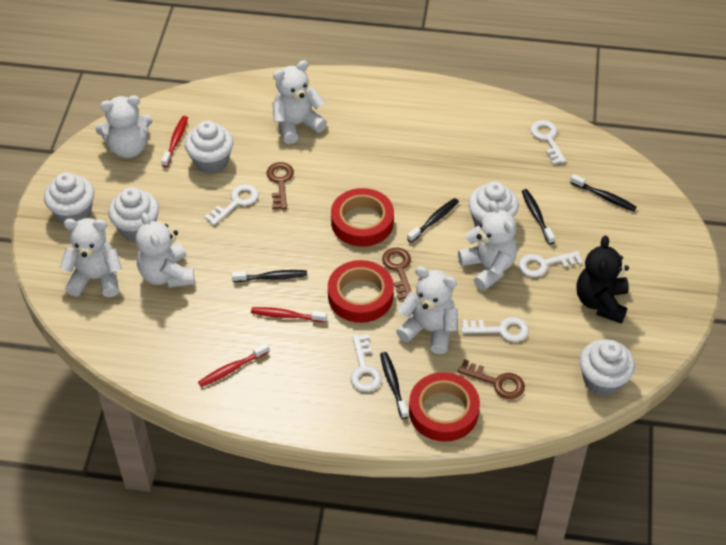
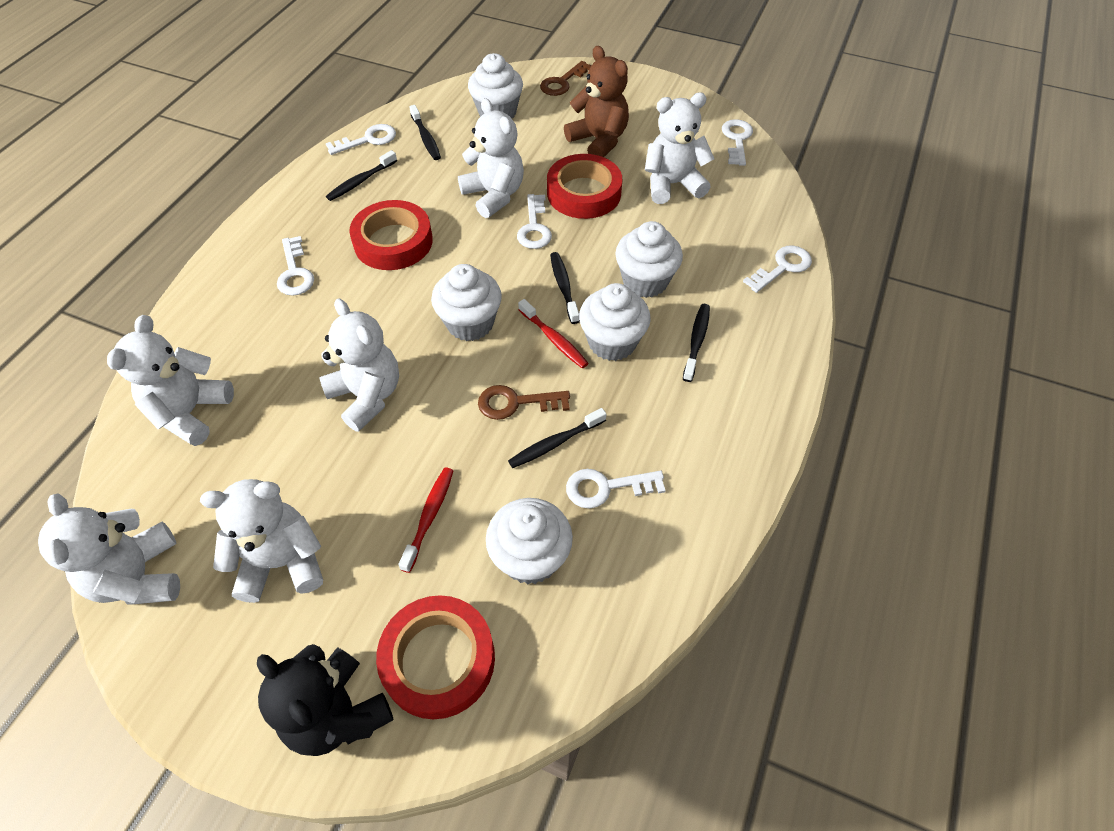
brown key: [266,162,294,209] [382,248,412,300] [457,359,525,399] = 3 -> [478,385,570,420] [540,61,591,96] = 2
brown teddy bear: none = 0 -> [564,46,629,157] = 1
red toothbrush: [161,116,188,167] [198,343,269,387] [251,307,327,323] = 3 -> [398,468,453,573] [518,299,589,368] = 2
white key: [204,184,258,225] [351,334,382,392] [461,317,529,342] [519,251,583,277] [530,120,566,165] = 5 -> [277,236,314,296] [326,124,396,155] [517,194,552,249] [566,469,666,508] [722,119,753,166] [743,245,812,293] = 6

